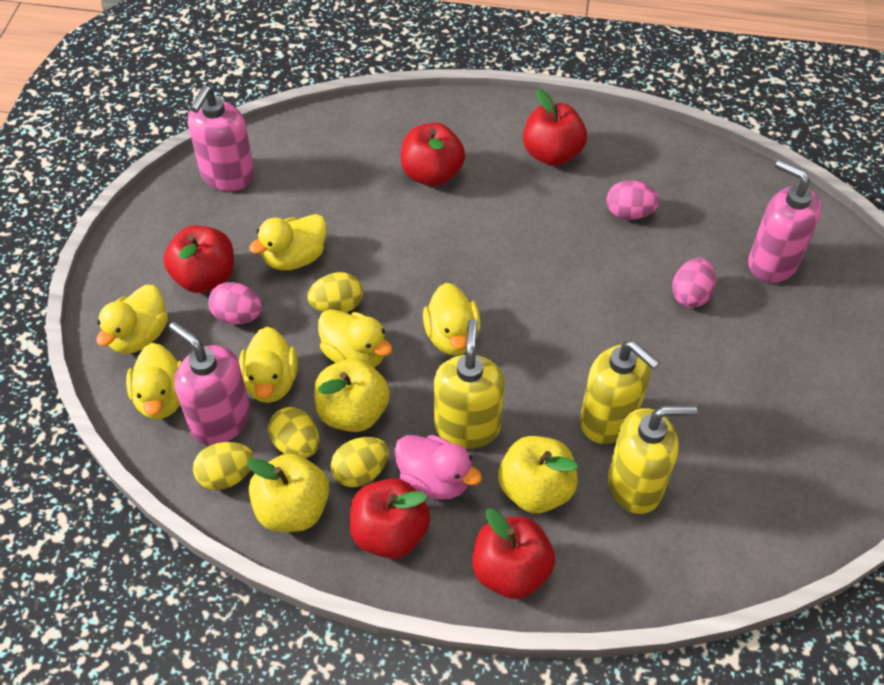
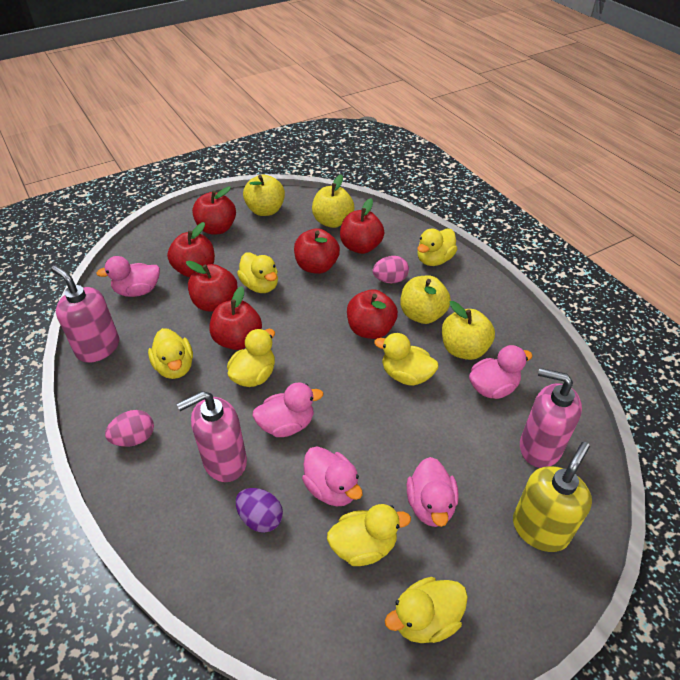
pink duck: [395,435,482,500] = 1 -> [96,256,160,297] [252,382,323,437] [302,446,363,507] [407,457,459,527] [469,345,533,399] = 5
pink egg: [208,282,262,324] [607,180,660,220] [672,258,716,308] = 3 -> [105,410,154,447] [373,256,409,283] = 2
purple egg: none = 0 -> [236,488,283,533] = 1
red apple: [163,225,234,293] [350,478,431,559] [401,123,465,186] [472,508,555,599] [523,89,587,166] = 5 -> [167,222,215,277] [186,261,237,312] [192,186,236,235] [210,286,262,350] [294,228,340,274] [340,198,384,254] [347,289,398,339] = 7
yellow apple: [247,454,329,532] [314,358,390,432] [498,436,578,513] = 3 -> [243,175,285,216] [312,175,355,228] [401,275,451,324] [442,301,495,360] = 4
yellow duck: [96,285,168,354] [126,343,182,419] [239,327,298,403] [249,214,327,270] [318,309,393,367] [423,283,481,355] = 6 -> [148,328,193,379] [227,329,275,387] [237,252,278,293] [327,504,411,566] [374,333,438,385] [385,577,468,643] [417,228,457,266] = 7
yellow egg: [193,442,254,490] [268,407,319,458] [307,272,363,313] [331,437,389,487] = 4 -> none = 0
yellow soap dispenser: [434,319,505,449] [580,340,660,444] [608,405,697,514] = 3 -> [513,442,592,552] = 1

